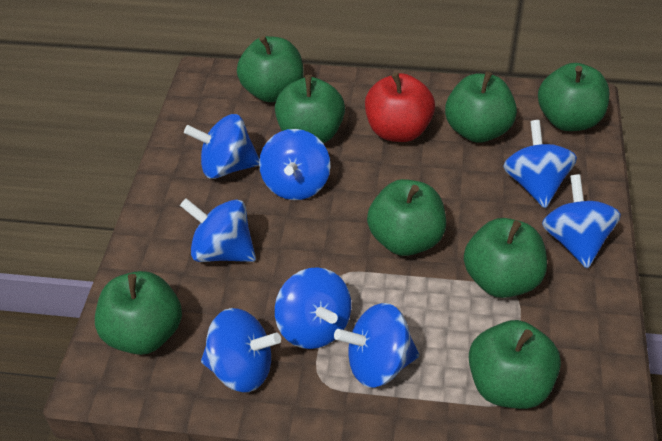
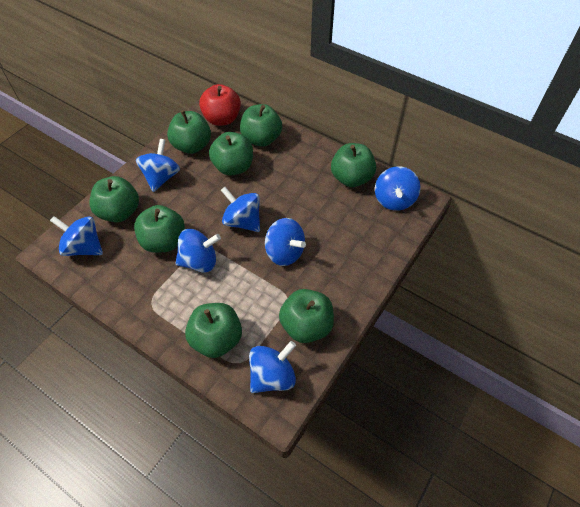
blue spinning top: [180,198,256,262] [184,114,260,179] [201,308,281,392] [259,129,331,200] [275,267,351,349] [334,303,419,387] [503,120,577,208] [542,174,621,269] = 8 -> [50,216,103,256] [136,139,180,192] [175,229,221,272] [221,187,260,232] [249,341,296,393] [265,218,306,266] [375,166,421,211] = 7

